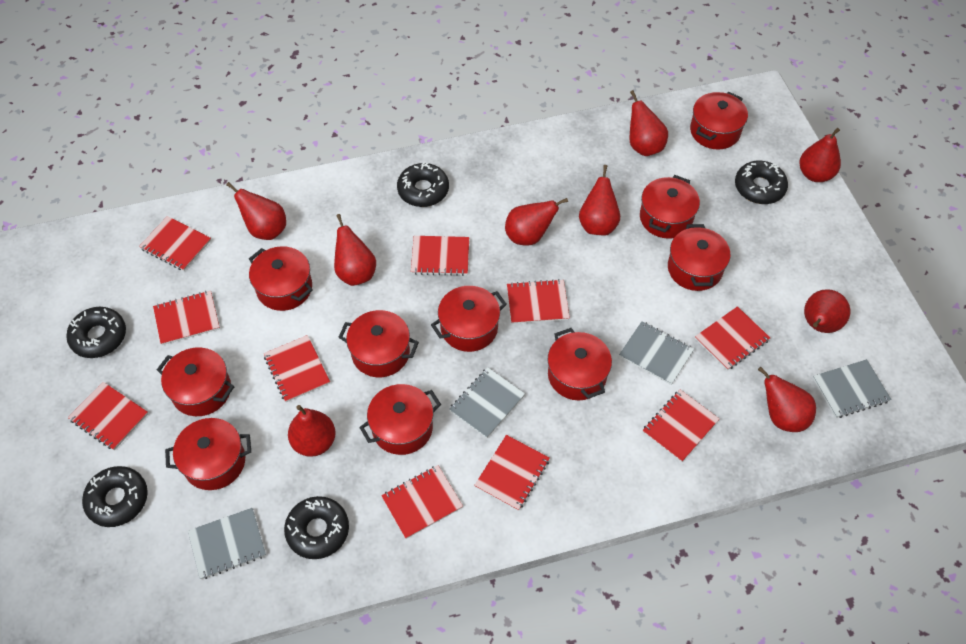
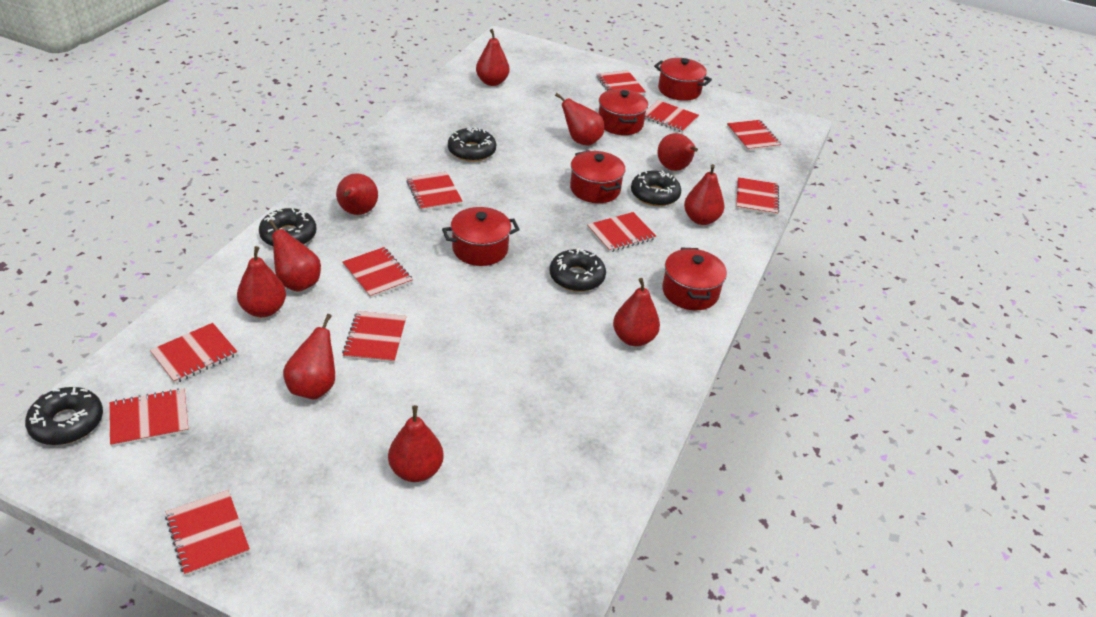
grey notebook: [188,508,266,579] [449,367,525,438] [619,321,694,385] [813,359,891,418] = 4 -> none = 0
red notebook: [68,382,148,450] [139,216,211,271] [153,291,220,345] [264,335,330,402] [381,465,463,539] [411,236,469,276] [474,435,550,511] [507,279,570,324] [643,390,719,462] [695,306,770,370] = 10 -> [109,388,189,447] [150,323,238,383] [165,490,250,576] [342,247,413,298] [342,311,407,363] [406,172,463,211] [587,212,656,252] [596,70,646,95] [645,100,699,133] [727,120,781,151] [736,177,779,216] = 11
red pear: [226,182,286,240] [288,405,336,457] [334,214,376,286] [505,198,568,246] [579,165,620,236] [629,90,668,156] [758,367,816,432] [799,128,841,182] [804,289,850,333] = 9 -> [237,246,286,317] [268,219,321,292] [283,314,335,399] [336,173,378,215] [388,405,444,482] [476,29,509,86] [555,93,604,145] [613,278,660,346] [658,133,698,171] [684,164,724,225] = 10
red pot: [157,347,234,416] [165,418,251,490] [249,246,313,311] [338,310,419,377] [359,384,441,455] [431,286,507,352] [548,328,612,400] [640,175,700,239] [668,224,730,291] [690,92,748,150] = 10 -> [442,207,520,266] [570,150,625,203] [598,89,648,135] [654,58,712,101] [662,248,727,310] = 5

